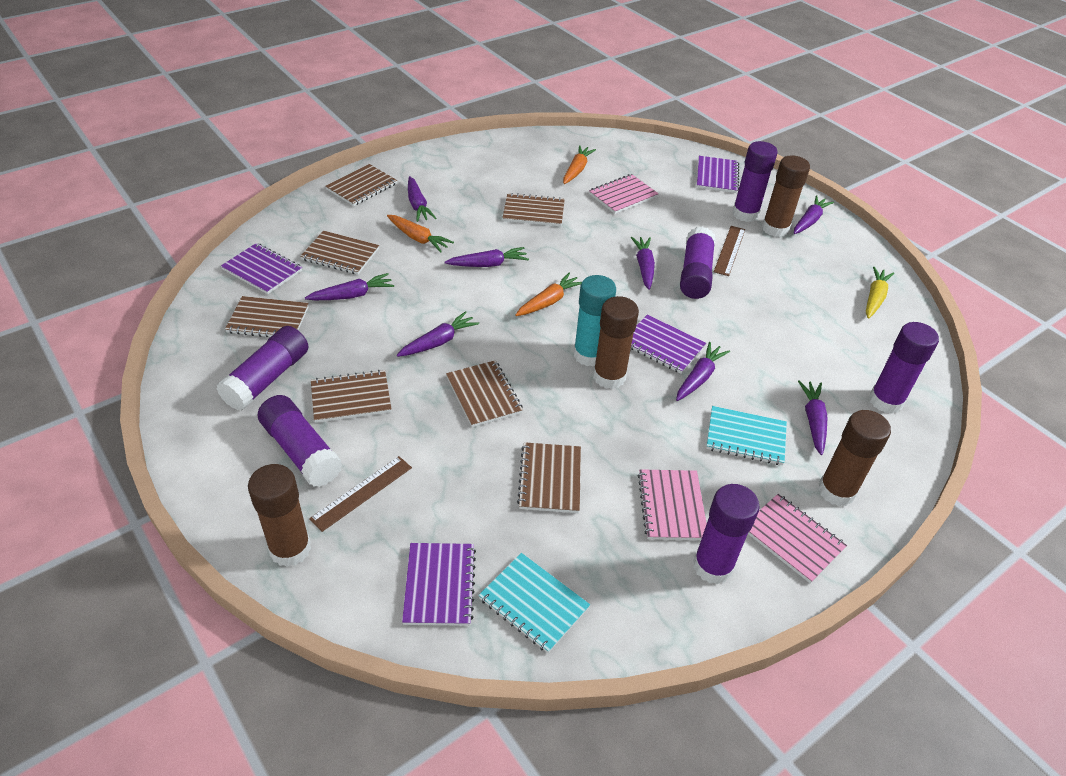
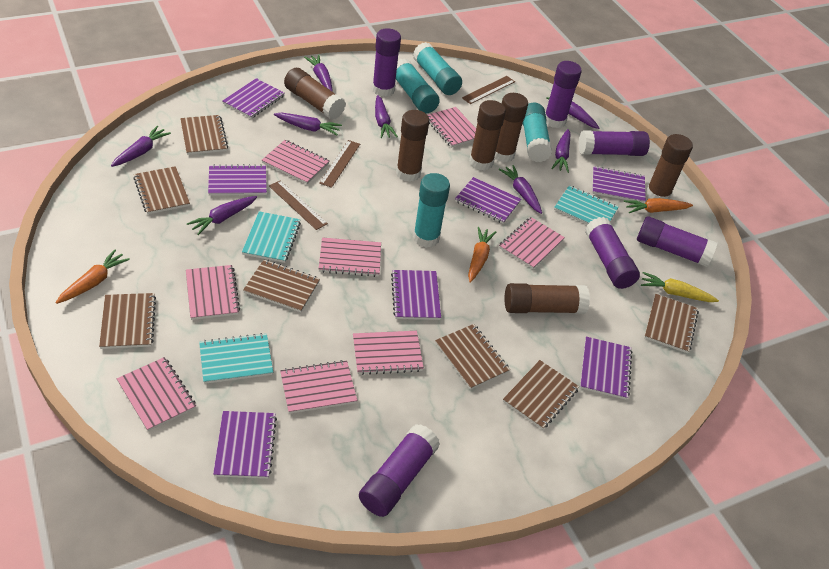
brown glue stick: [248,464,311,567] [593,296,639,389] [762,155,810,237] [818,410,891,506] = 4 -> [284,68,346,120] [396,110,429,182] [469,100,506,171] [494,93,528,162] [504,283,590,314] [646,134,693,199] = 6
brown ruler: [309,456,412,532] [714,226,745,276] = 2 -> [269,180,328,230] [319,140,360,188] [462,76,515,104] = 3
pink notebook: [589,174,659,214] [638,469,707,540] [748,494,847,583] = 3 -> [117,357,196,431] [186,265,240,320] [262,140,329,184] [280,360,357,414] [319,237,381,277] [353,331,424,375] [428,107,476,148] [499,217,565,269] = 8
purple notebook: [221,243,302,294] [402,543,476,626] [631,315,706,374] [697,156,739,193] = 4 -> [208,164,267,196] [213,411,277,478] [222,78,285,119] [391,270,441,320] [455,177,521,224] [580,337,632,400] [592,166,646,203] = 7
turquoise glue stick: [573,275,616,367] = 1 -> [396,58,440,114] [413,42,462,95] [413,173,450,248] [522,103,552,162] = 4
turquoise notebook: [479,553,590,653] [706,406,787,465] = 2 -> [199,333,273,384] [242,211,301,263] [554,185,618,225] = 3

